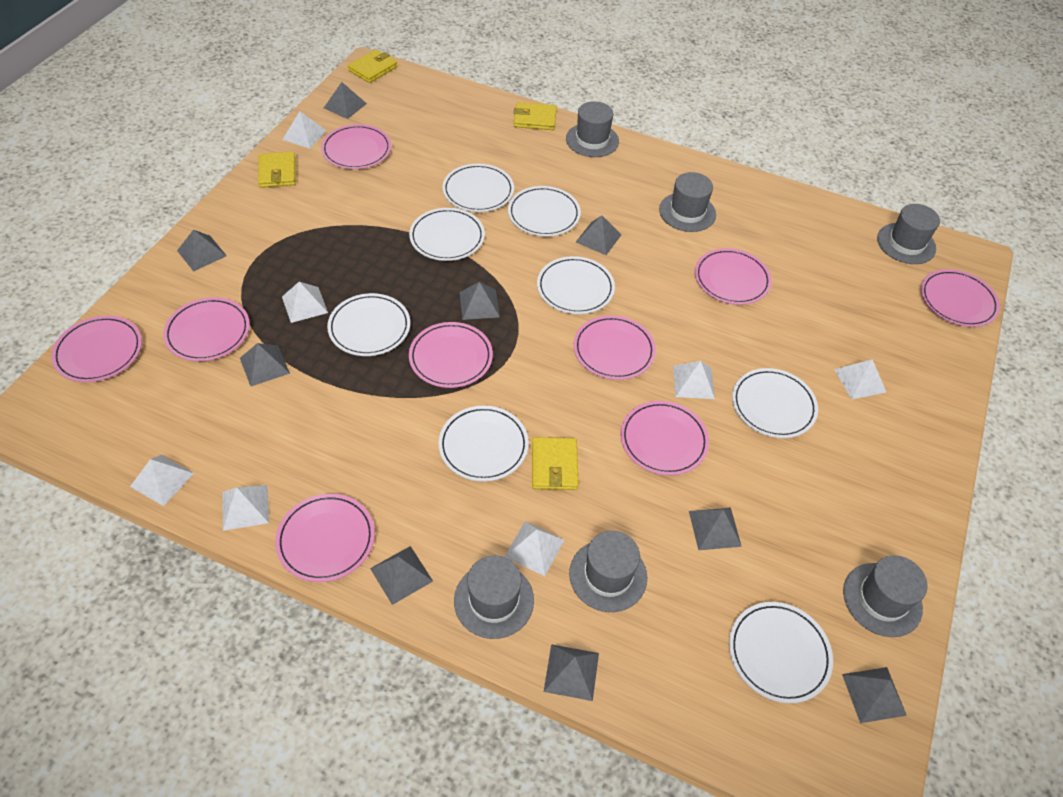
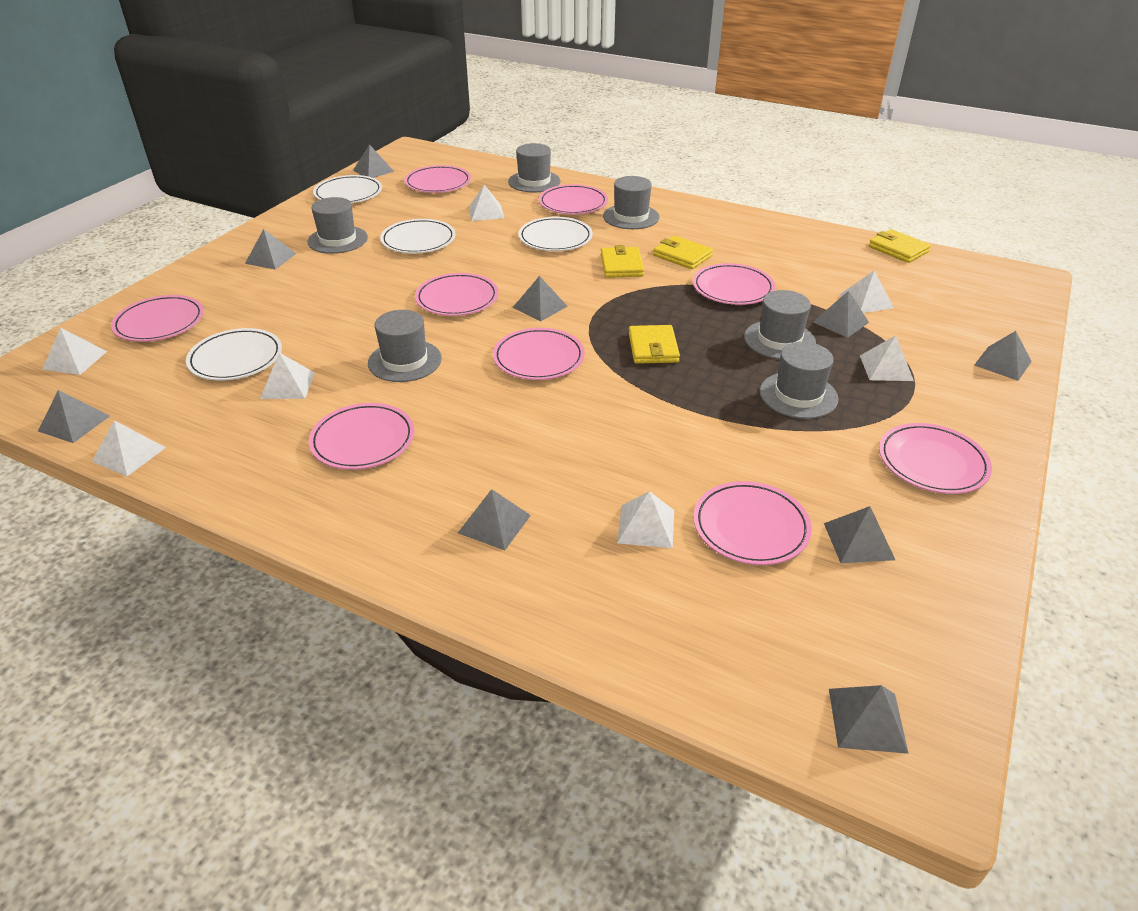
white plate: [327,293,410,356] [409,208,485,261] [438,405,529,482] [442,164,514,212] [508,186,581,237] [537,256,615,314] [729,602,833,703] [732,368,818,438] = 8 -> [186,328,282,381] [313,175,382,203] [380,219,456,253] [518,217,593,251] = 4

